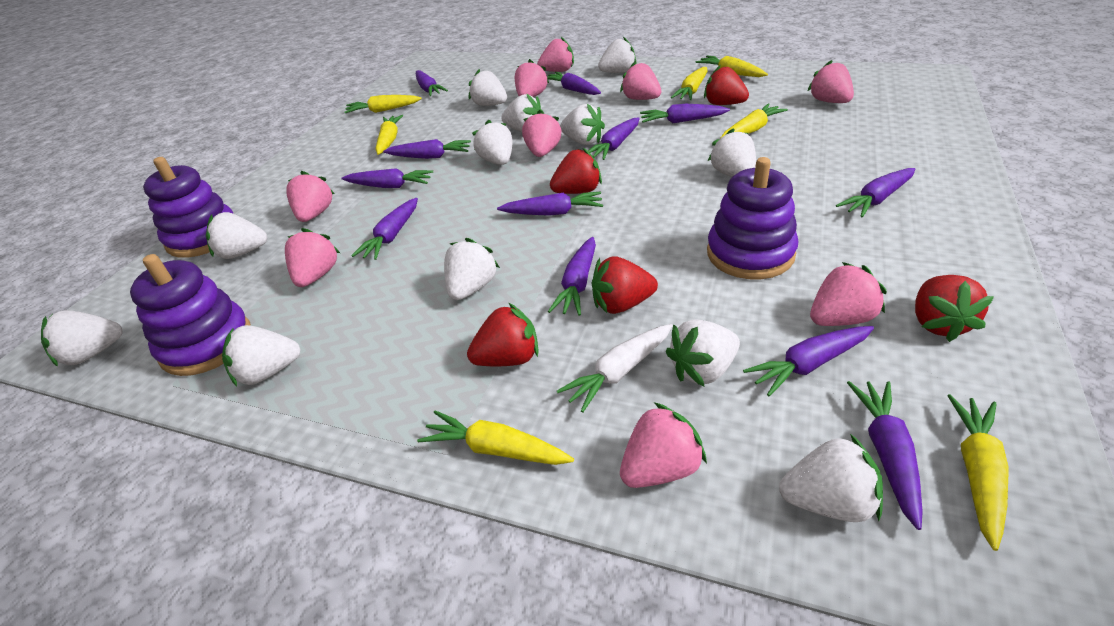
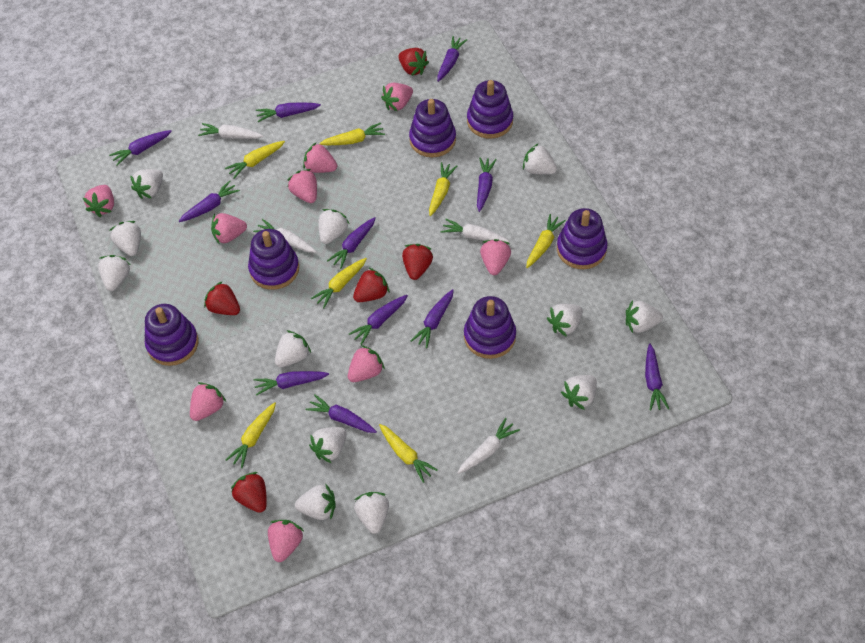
purple carrot: [342,168,434,188] [351,198,418,260] [383,139,471,159] [416,70,448,96] [497,192,603,216] [547,72,601,95] [548,237,596,316] [588,117,640,160] [640,104,730,123] [743,326,874,396] [836,168,915,217] [847,381,923,530] = 12 -> [109,130,172,166] [179,180,240,222] [253,371,329,396] [256,102,321,122] [305,394,377,433] [327,217,376,269] [349,295,408,345] [411,289,454,348] [437,36,467,82] [477,158,497,212] [645,343,669,411] = 11
purple stacking toy: [130,254,251,376] [143,157,234,258] [707,157,798,279] = 3 -> [145,304,198,366] [248,229,299,290] [409,99,456,157] [464,296,516,359] [467,80,513,139] [557,208,608,269] = 6
white carrot: [557,324,673,413] = 1 -> [198,123,264,139] [253,219,317,253] [441,219,510,243] [457,418,520,474] = 4

